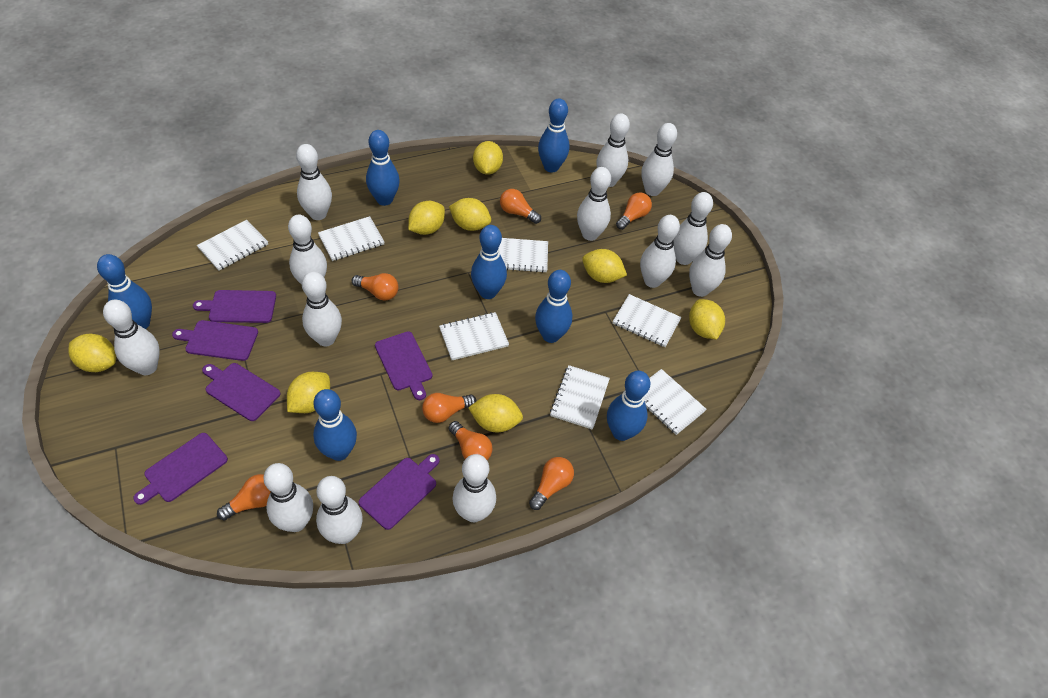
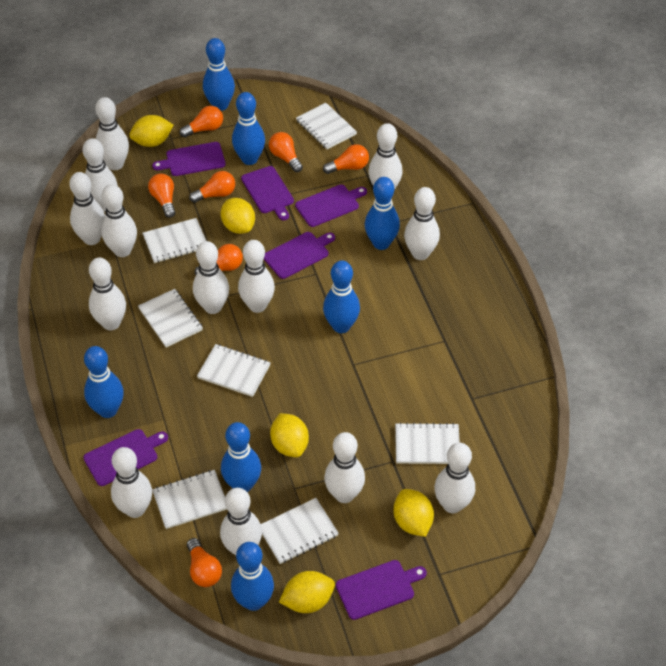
yellow lemon: [68,334,116,372] [287,372,330,413] [408,201,445,235] [449,198,491,231] [468,394,523,432] [473,141,503,175] [582,249,627,283] [689,299,725,340] = 8 -> [129,115,173,147] [221,198,255,234] [270,413,309,457] [279,571,335,613] [393,489,434,537] = 5

